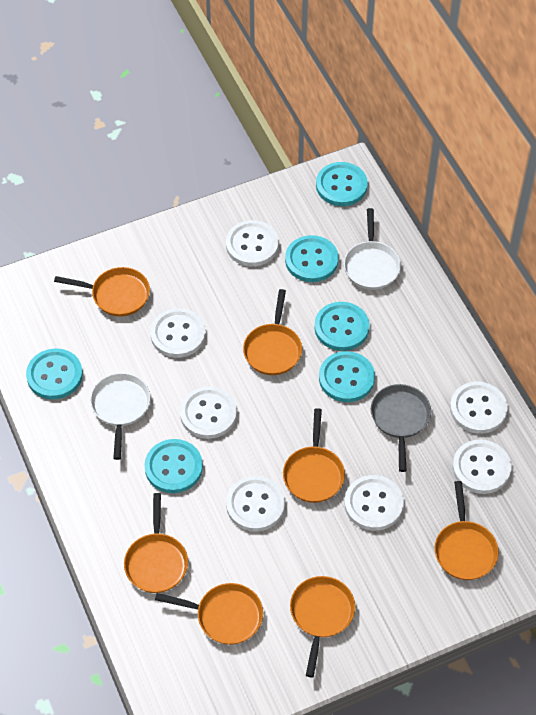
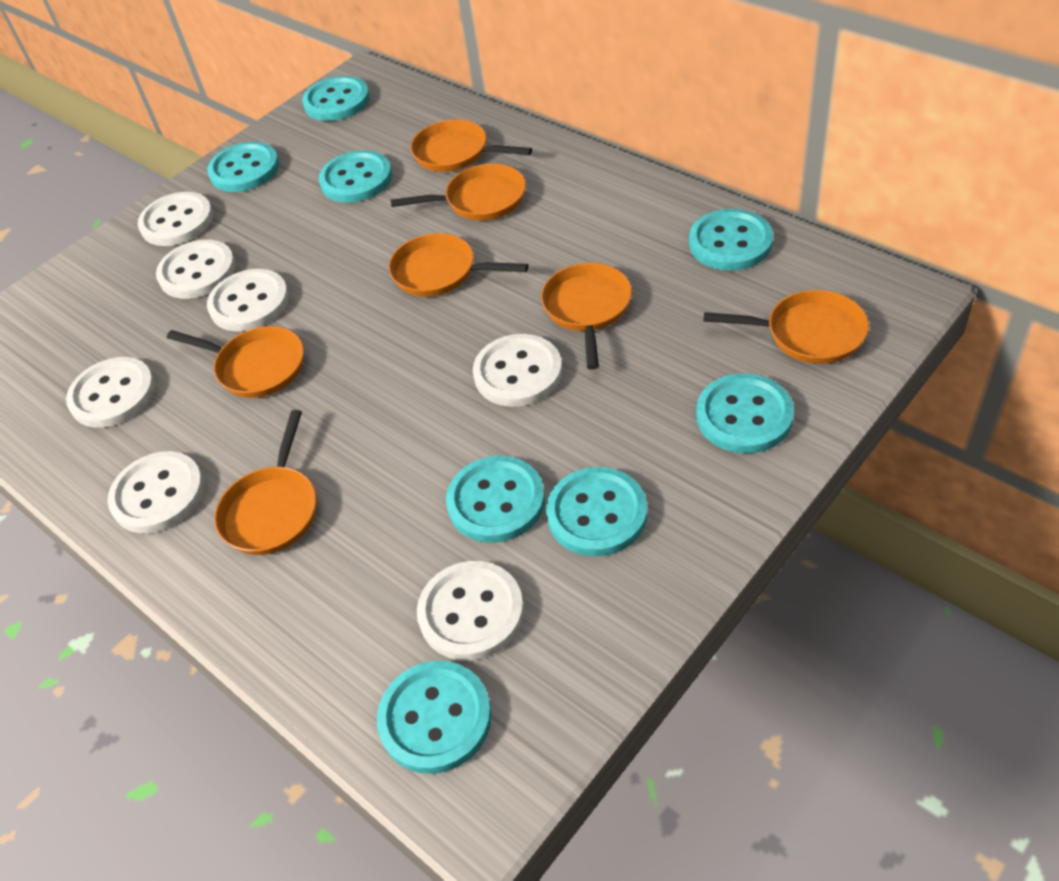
grey pan: [371,384,431,472] = 1 -> none = 0
turquoise button: [26,348,83,399] [145,439,203,493] [285,235,338,282] [314,302,369,351] [316,162,368,206] [319,351,375,402] = 6 -> [207,142,279,192] [302,76,370,121] [319,150,392,203] [377,661,492,774] [446,456,545,543] [546,467,647,556] [689,209,773,271] [696,373,794,453] = 8
white pan: [90,373,150,460] [344,208,401,290] = 2 -> none = 0

